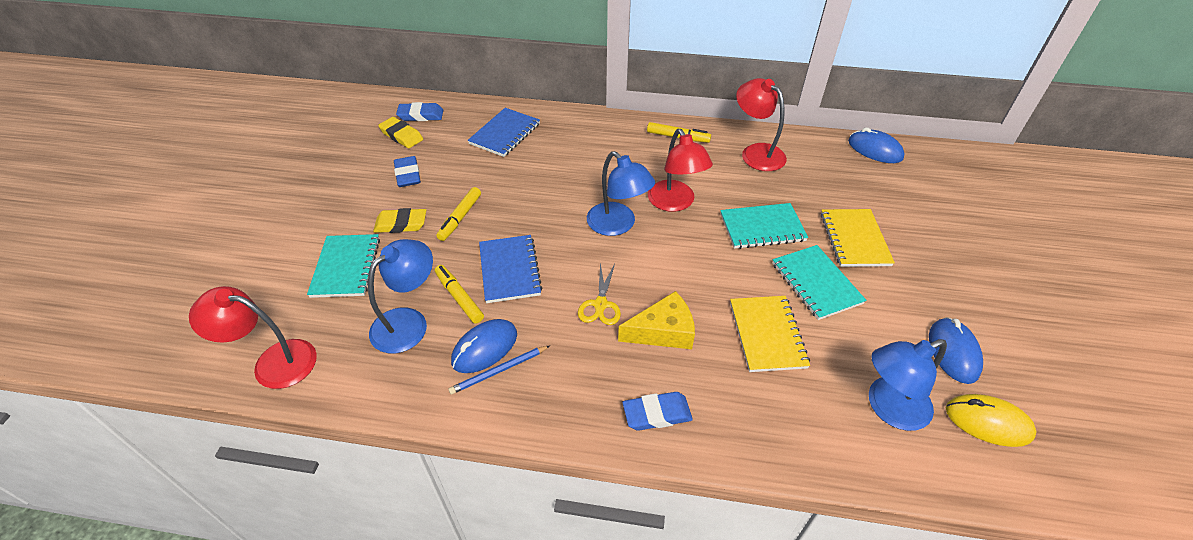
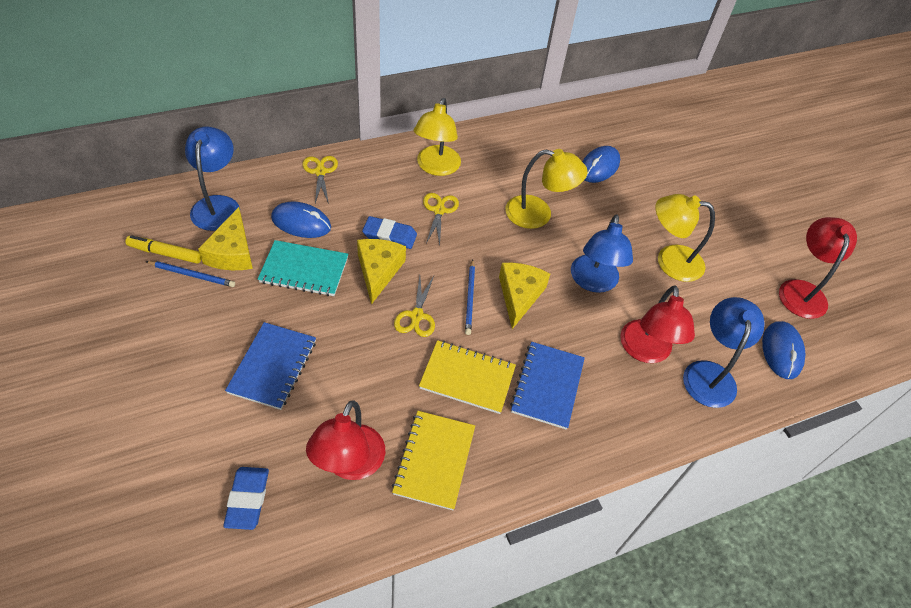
blue eraser: [394,156,421,187] [396,102,443,121] [623,392,693,431] = 3 -> [223,467,269,530] [362,216,417,249] = 2
blue pencil: [448,345,550,395] = 1 -> [145,261,235,287] [465,259,475,335] = 2
turquoise notebook: [307,234,380,298] [720,203,808,249] [772,245,866,320] = 3 -> [258,240,348,296] = 1
yellow cheese: [618,291,695,349] = 1 -> [198,207,253,270] [357,239,406,305] [499,263,550,329] = 3
yellow eraser: [373,208,426,233] [378,117,423,148] = 2 -> none = 0
yellow lamp: none = 0 -> [413,98,461,176] [505,149,587,229] [655,194,715,282] = 3
yellow marker: [435,265,484,324] [436,187,481,241] [647,122,711,143] = 3 -> [125,235,202,264] = 1
yellow mouse: [945,394,1037,447] = 1 -> none = 0
yellow scissors: [578,263,621,325] = 1 -> [302,156,338,204] [394,276,435,337] [423,193,459,245] = 3

